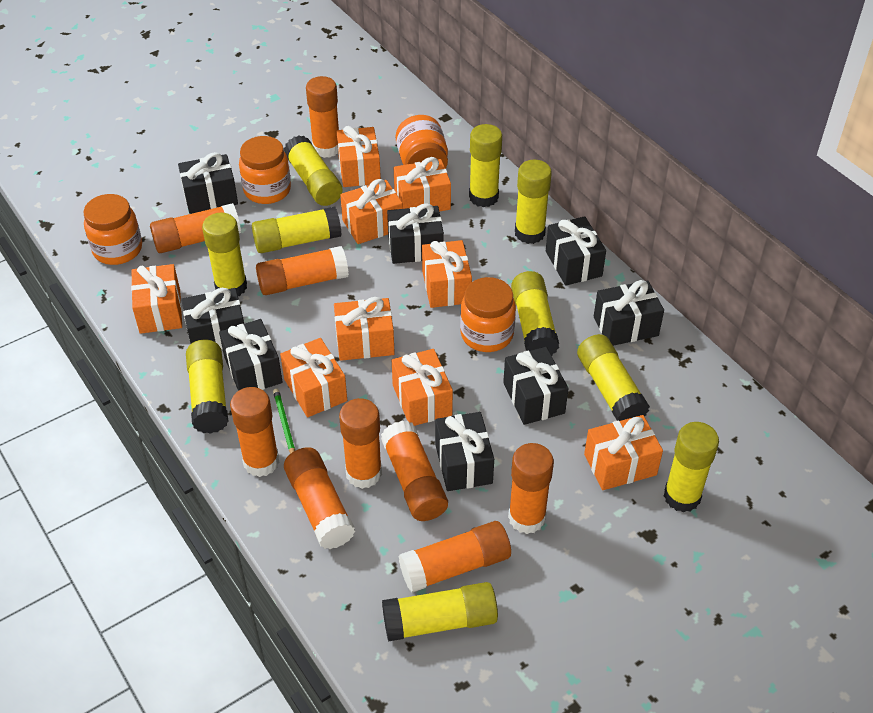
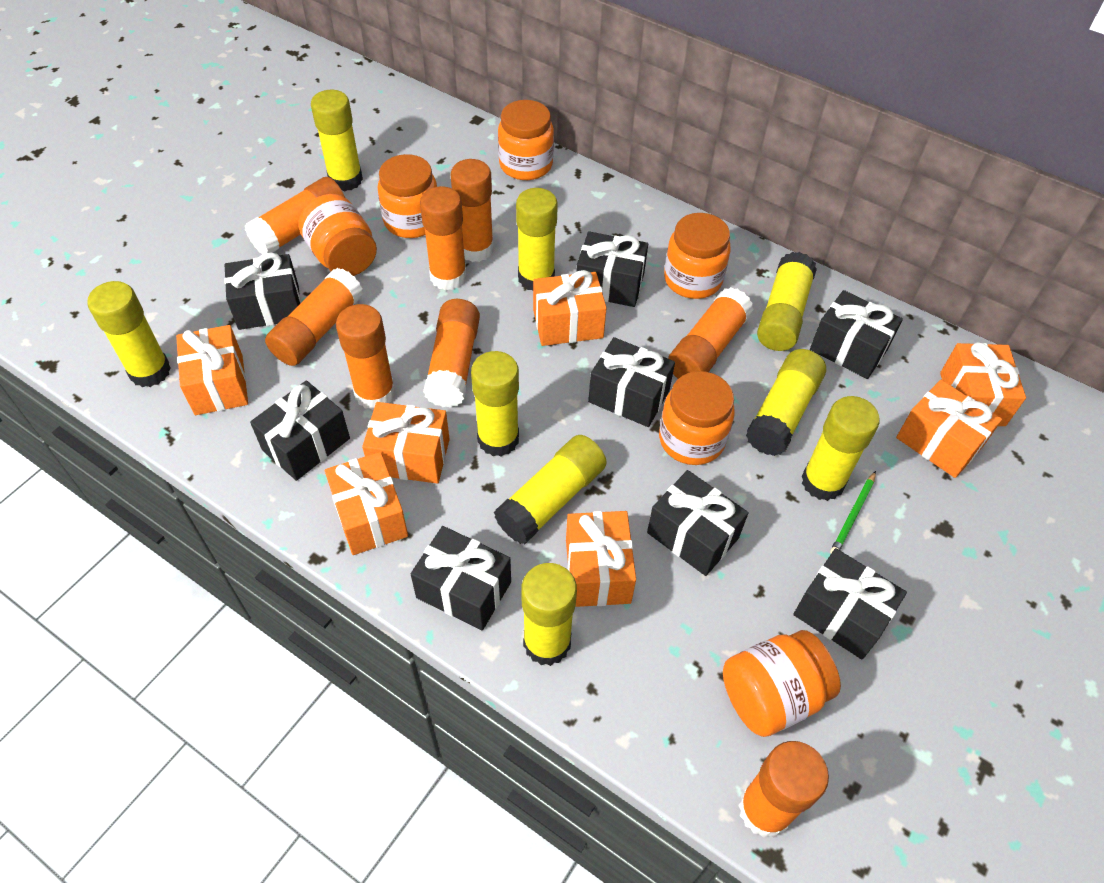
orange gift: [131,264,182,334] [280,338,347,417] [334,297,395,361] [337,126,381,187] [340,179,403,244] [392,349,453,426] [394,157,451,212] [422,240,472,308] [584,415,663,490] = 9 -> [176,325,248,415] [325,452,408,555] [362,402,450,483] [533,270,607,346] [566,511,636,607] [896,380,1002,478] [940,342,1026,426] = 7
orange glue stick: [150,203,241,253] [230,387,279,477] [256,246,349,295] [284,447,356,549] [306,76,339,158] [339,398,382,489] [381,421,448,521] [399,521,511,593] [508,443,554,534] = 9 -> [245,177,345,255] [265,268,363,366] [336,304,395,410] [420,186,467,290] [423,299,480,408] [451,159,494,262] [668,287,754,379] [738,741,829,838] = 8
orange jar: [84,194,142,265] [239,136,291,204] [396,115,448,169] [460,277,516,352] = 4 -> [299,194,377,276] [378,154,437,238] [498,100,554,180] [659,371,735,465] [664,213,731,299] [723,630,841,737] = 6
yellow glue stick: [186,339,228,434] [202,213,247,296] [252,207,342,253] [284,135,343,206] [382,582,498,642] [469,124,502,207] [511,271,559,356] [515,160,552,244] [577,334,650,421] [664,422,719,513] = 10 -> [87,281,171,387] [311,90,363,191] [471,351,519,457] [494,435,607,544] [516,188,558,291] [521,563,577,666] [746,349,826,456] [757,252,817,351] [802,396,880,501] = 9

